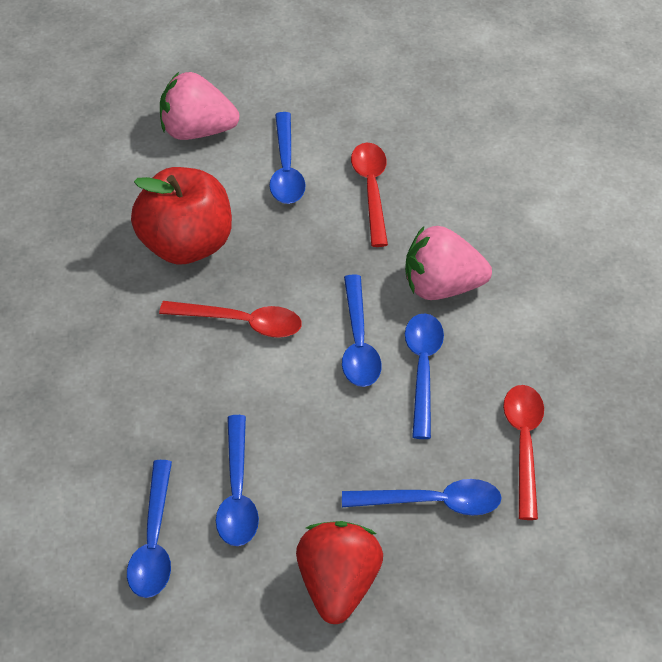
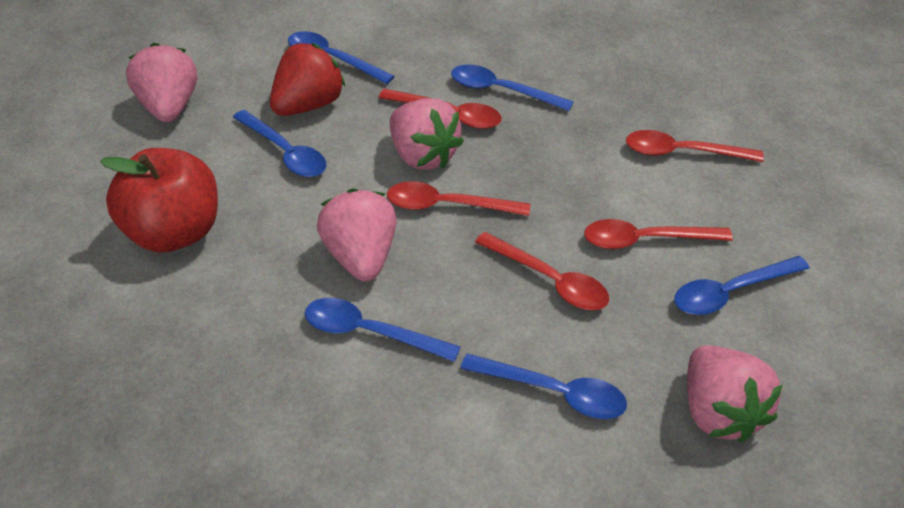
pink strawberry: [160,72,239,140] [405,226,492,300] = 2 -> [126,43,197,122] [317,188,397,282] [390,98,464,170] [687,345,783,443] = 4
red spoon: [159,301,302,338] [351,143,388,247] [503,385,544,520] = 3 -> [378,89,502,129] [387,182,530,216] [475,232,609,310] [584,219,733,249] [626,130,764,162] = 5

